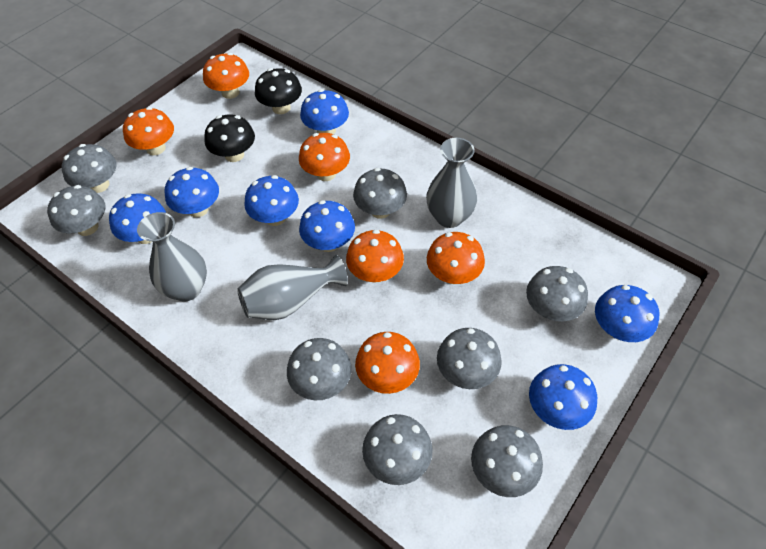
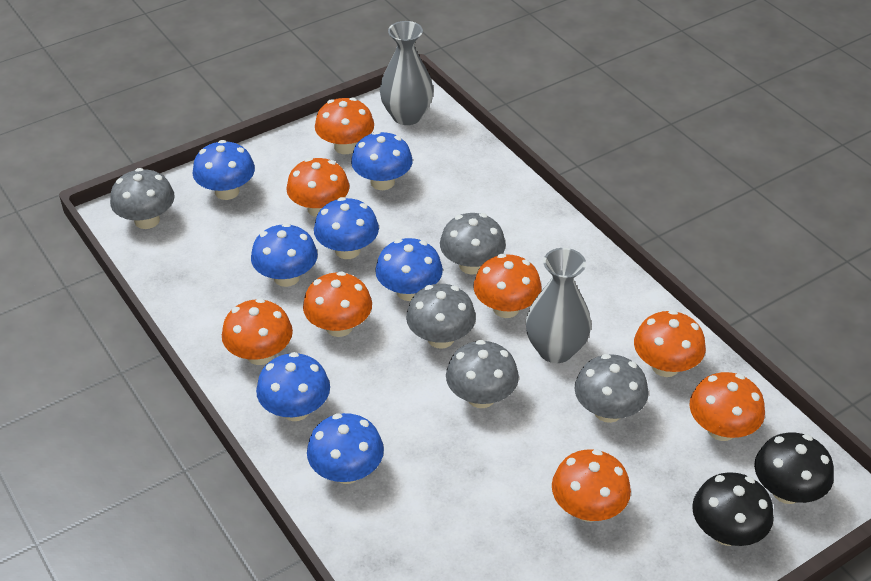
grey mushroom: [47,185,106,236] [62,144,117,193] [287,338,352,400] [353,168,407,219] [362,414,433,485] [437,328,502,389] [471,425,543,497] [526,266,588,321] = 8 -> [110,168,175,229] [406,284,476,349] [440,213,506,275] [446,340,519,408] [575,354,648,423] = 5
grey vase: [137,212,207,302] [237,255,348,320] [426,138,477,228] = 3 -> [380,21,434,125] [526,248,591,363] = 2
orange mushroom: [123,107,174,155] [203,53,249,99] [299,133,350,181] [346,230,404,283] [355,332,420,394] [427,232,485,284] = 6 -> [222,298,293,365] [286,158,349,217] [303,271,372,337] [315,97,374,154] [473,254,542,318] [552,449,631,522] [634,310,706,377] [689,372,765,441] = 8

